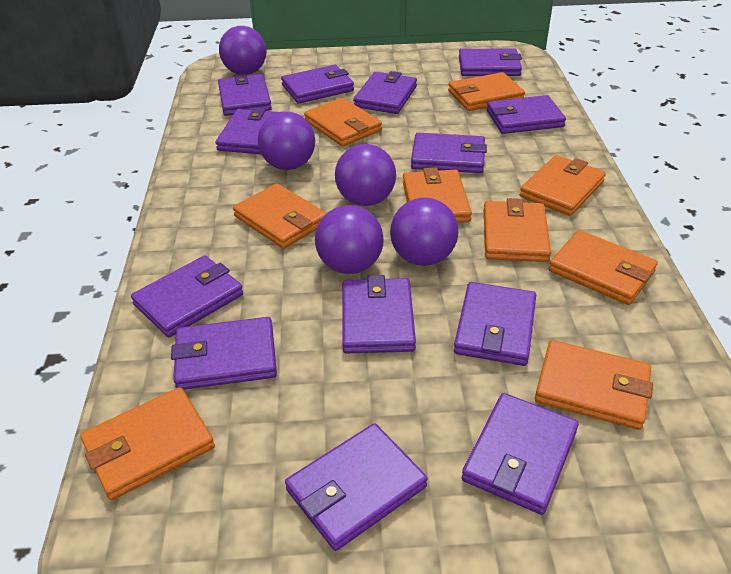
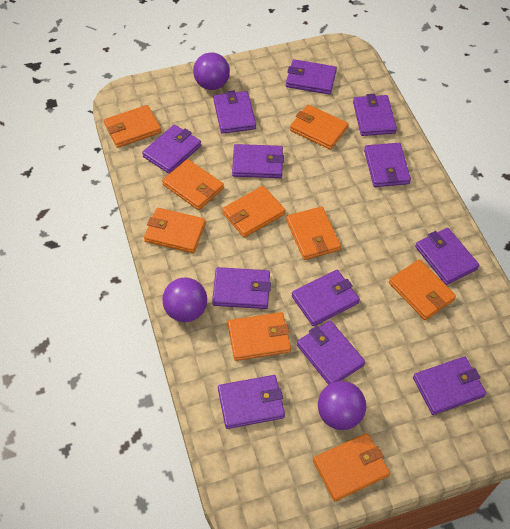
purple ball: [219,26,266,75] [258,111,315,170] [315,205,384,274] [335,144,396,206] [390,198,458,266] = 5 -> [162,277,207,322] [193,52,230,90] [318,381,366,430] = 3
purple wallet: [131,256,243,337] [171,317,277,390] [216,107,278,154] [218,73,272,116] [281,65,354,104] [285,423,427,551] [342,275,416,353] [353,71,417,114] [411,133,487,173] [454,282,536,366] [459,49,522,76] [462,393,579,515] [487,95,566,134] = 13 -> [142,124,201,174] [212,267,271,309] [213,90,256,134] [218,375,285,429] [232,144,284,178] [286,59,337,95] [291,270,360,326] [297,320,365,385] [353,94,397,136] [364,143,411,187] [413,356,486,415] [415,228,480,285] = 12

